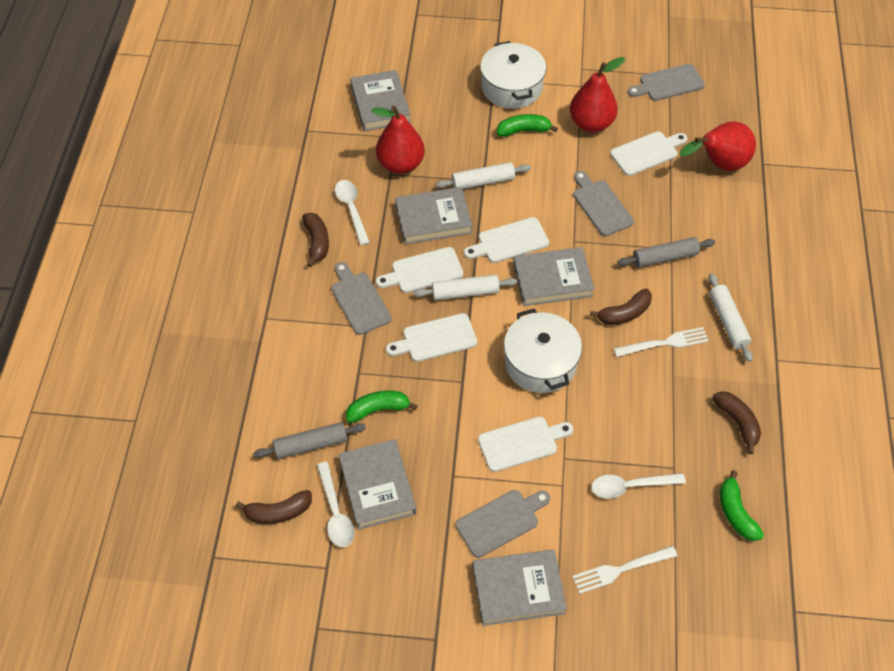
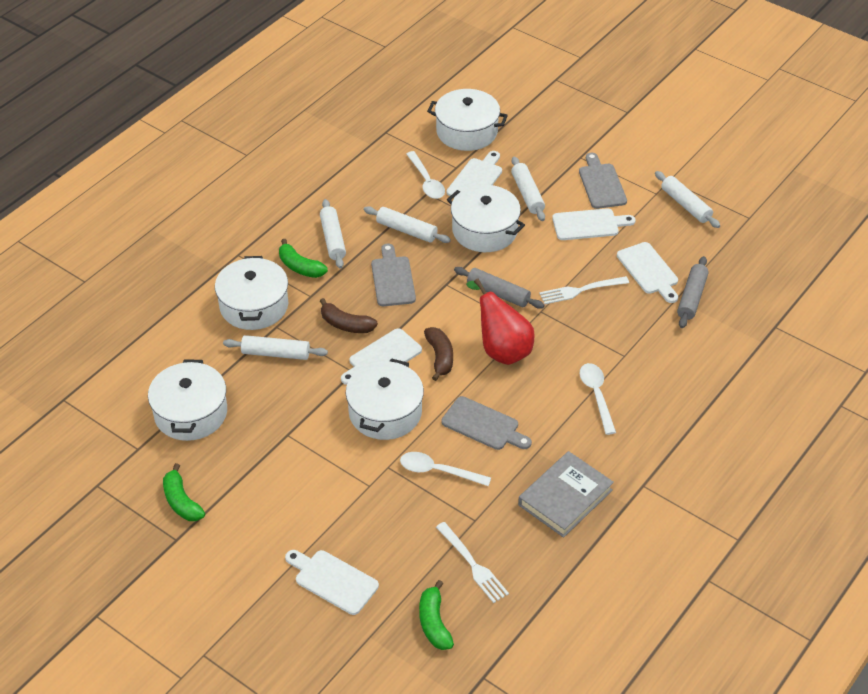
brown banana: [236,490,312,524] [302,213,329,267] [590,289,652,325] [712,391,761,454] = 4 -> [320,298,378,333] [424,327,453,381] = 2
grey book: [339,439,416,530] [350,70,411,131] [395,187,472,245] [473,549,567,626] [513,247,595,306] = 5 -> [518,451,614,538] = 1
grey cutting board: [331,262,392,335] [456,490,550,558] [573,171,634,236] [628,64,705,101] = 4 -> [371,244,416,306] [441,396,532,450] [579,153,627,209] = 3
red pear: [371,105,425,174] [570,57,625,132] [680,121,756,171] = 3 -> [466,278,535,365] = 1
white pot: [480,41,546,109] [504,309,582,393] = 2 -> [148,360,227,441] [215,256,288,330] [346,358,424,440] [427,89,508,151] [447,185,525,252] = 5
white rolling pin: [413,275,517,300] [435,162,531,189] [709,273,753,362] = 3 -> [223,335,328,360] [320,199,346,269] [364,206,451,243] [511,156,545,221] [655,171,720,228] = 5

